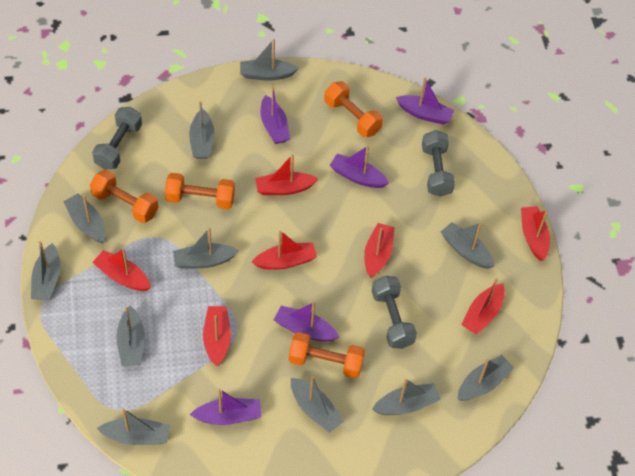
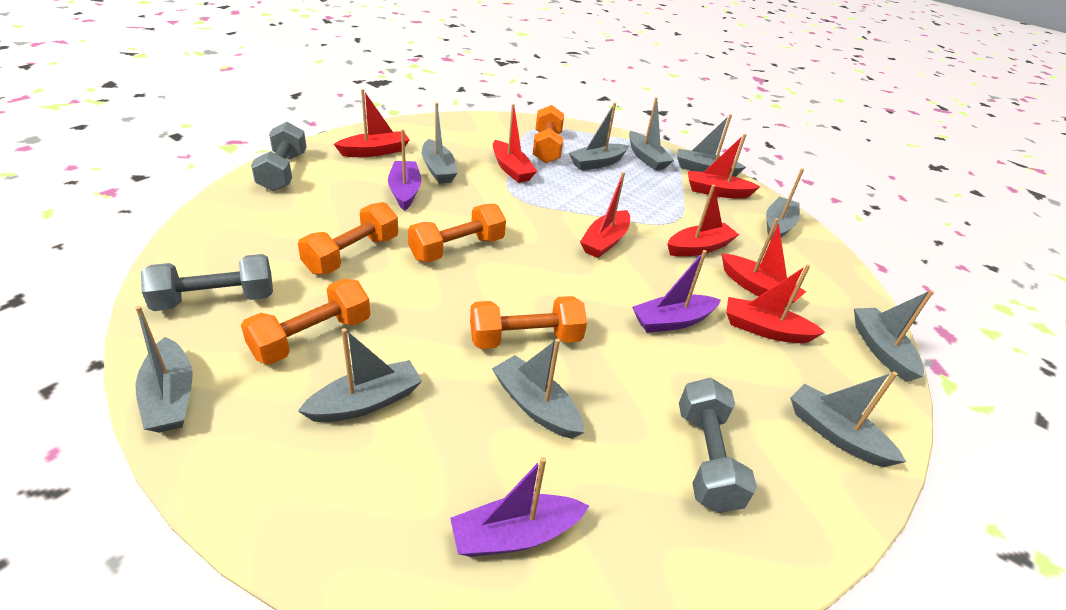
grey boat: [31,241,60,301] [63,193,106,243] [97,408,170,445] [117,306,145,366] [173,228,239,269] [189,101,214,159] [240,39,299,81] [291,376,344,433] [372,379,441,415] [441,222,494,269] [457,355,514,401] = 11 -> [135,306,193,433] [298,328,422,422] [422,102,457,184] [492,338,584,439] [569,103,629,171] [629,97,674,170] [677,114,746,177] [766,168,804,241] [790,372,906,467] [854,290,934,382] = 10
orange dumbbell: [90,170,159,223] [165,173,235,209] [288,332,365,378] [324,81,383,137] = 4 -> [241,279,370,365] [298,202,398,275] [408,204,506,262] [470,296,587,349] [533,105,564,163] = 5
purple boat: [190,389,261,425] [261,87,290,144] [274,302,339,341] [330,145,389,188] [396,77,454,125] = 5 -> [388,129,421,211] [450,457,589,557] [632,250,721,333] = 3

